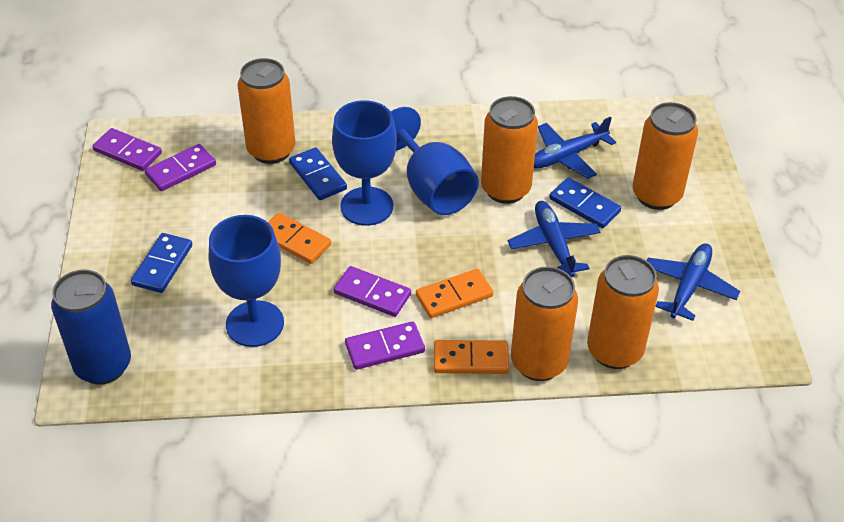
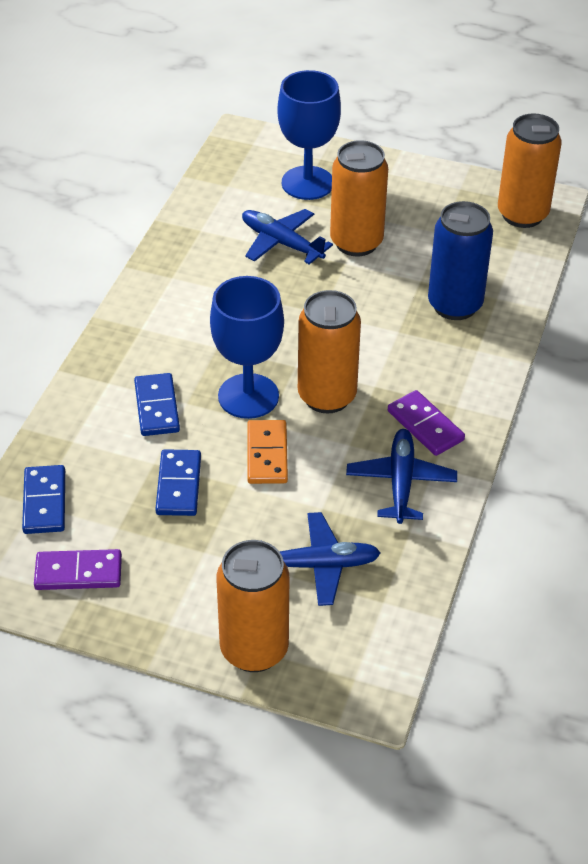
blue goblet: [209,215,284,347] [332,100,397,226] [391,107,479,215] = 3 -> [210,276,284,419] [277,70,341,200] = 2
orange can: [237,58,295,164] [481,96,538,204] [511,266,578,381] [587,255,659,369] [633,102,698,210] = 5 -> [217,540,289,672] [298,290,361,413] [330,140,388,256] [498,113,562,228] = 4
orange domino: [268,212,331,264] [416,269,493,318] [434,340,509,374] = 3 -> [247,420,288,484] = 1
purple domino: [92,128,162,171] [145,144,216,191] [334,266,411,317] [345,321,425,370] = 4 -> [34,549,122,590] [388,390,465,456] = 2

